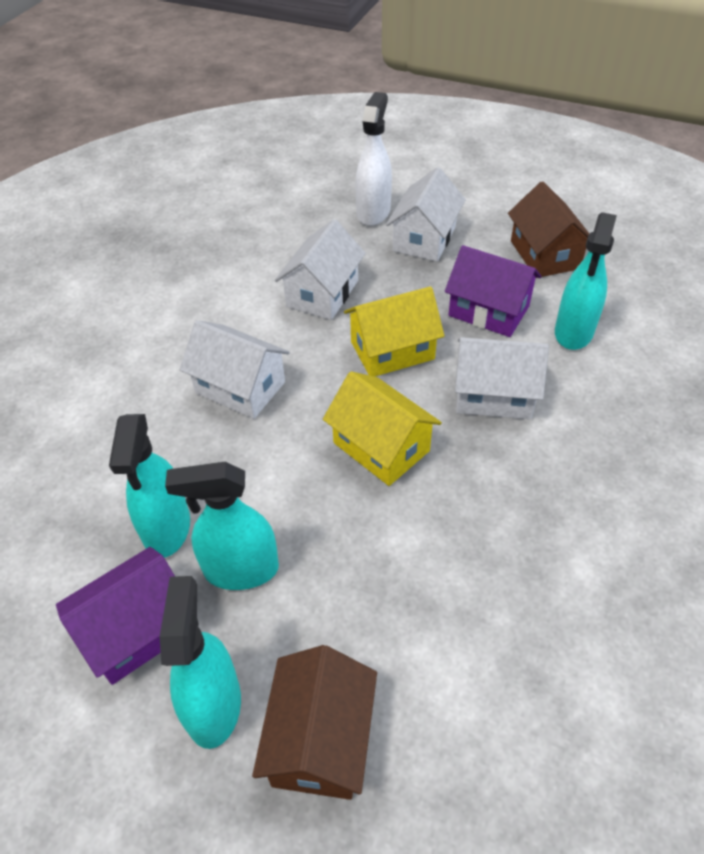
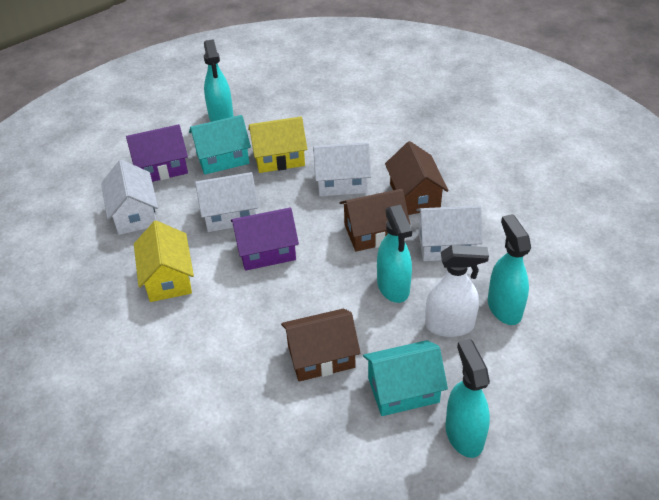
brown house: [252,645,377,800] [508,181,589,278] = 2 -> [281,309,360,382] [340,189,410,251] [385,141,449,215] = 3
turquoise house: none = 0 -> [189,115,251,175] [363,340,448,416] = 2

